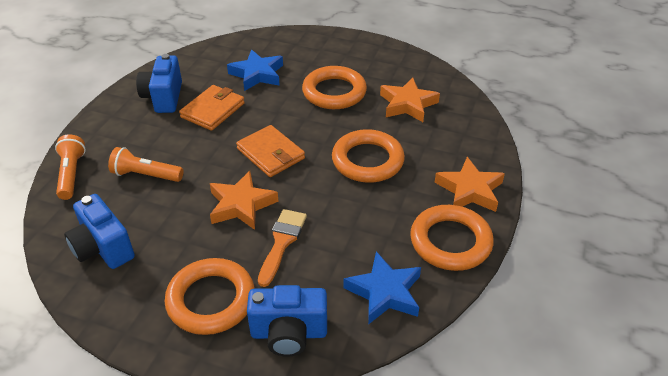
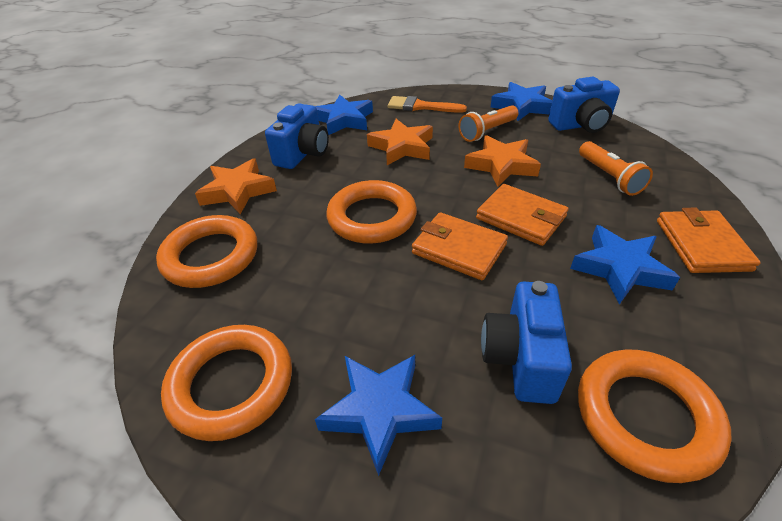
blue star: [227,50,283,91] [343,251,421,325] = 2 -> [315,95,373,135] [315,355,442,476] [491,82,552,121] [570,225,680,305] = 4
orange wallet: [179,85,245,131] [236,125,305,177] = 2 -> [412,212,508,280] [476,184,569,246] [657,208,761,273] = 3

